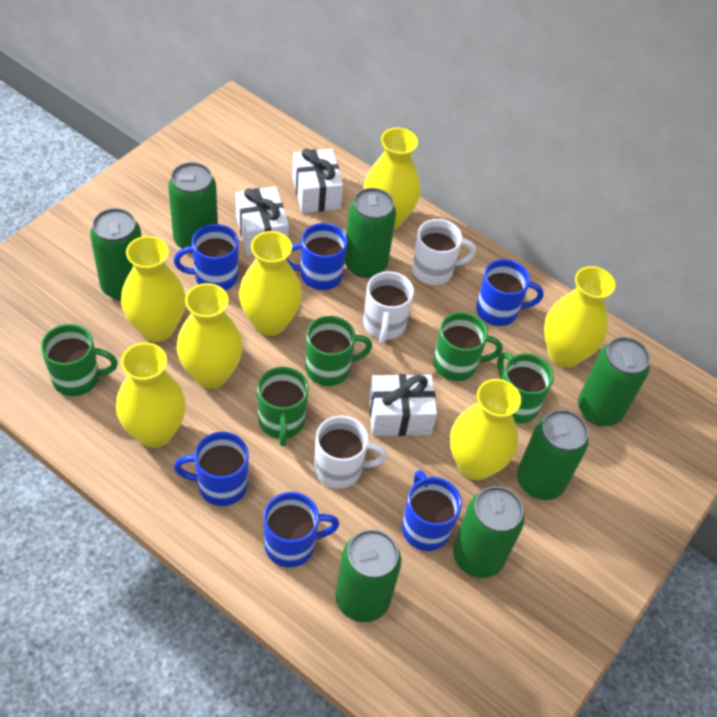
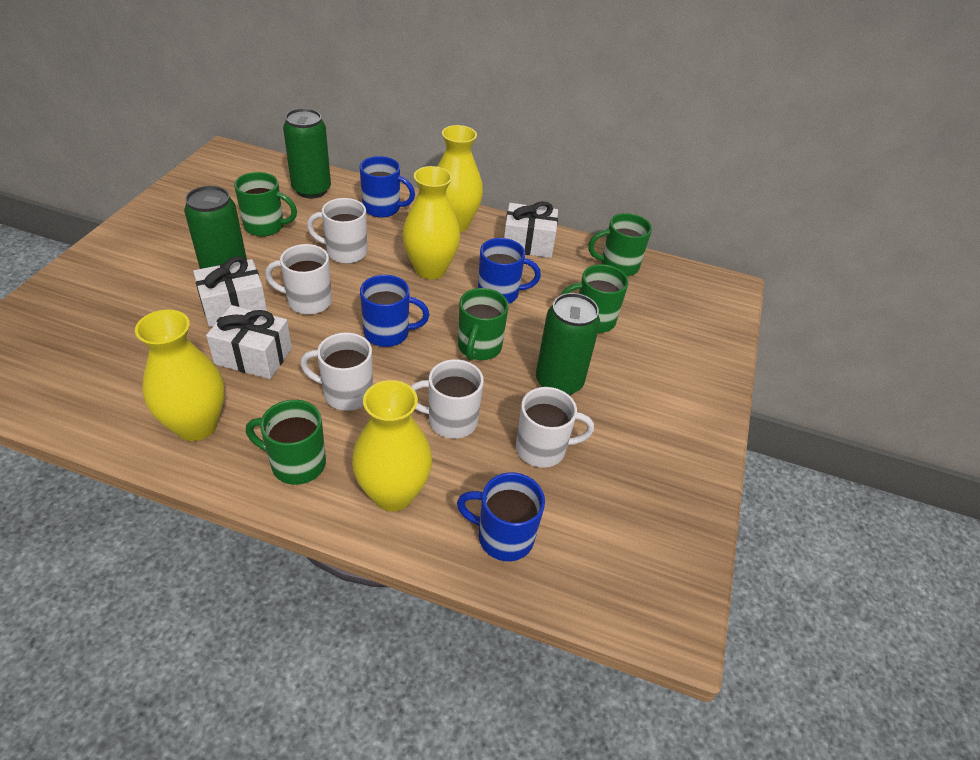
blue mug: [174,224,239,290] [174,432,249,506] [263,492,340,567] [287,223,348,290] [402,470,462,551] [476,259,543,326] = 6 -> [360,156,415,218] [360,275,429,347] [457,473,545,561] [478,238,541,304] = 4
green can: [90,208,142,301] [168,162,218,253] [335,529,401,622] [345,188,396,278] [453,486,525,578] [517,409,589,500] [578,337,650,426] = 7 -> [184,186,247,269] [283,108,331,199] [536,293,600,395] = 3
white mug: [314,416,387,489] [363,271,414,344] [412,219,476,285] = 3 -> [265,244,332,315] [300,332,373,411] [307,198,367,264] [411,359,484,439] [516,387,594,468] = 5
yellow vase: [116,342,186,448] [121,236,186,342] [176,283,243,388] [239,231,302,336] [363,128,420,229] [450,379,521,480] [544,266,615,368] = 7 -> [135,310,224,441] [352,380,432,511] [402,166,460,279] [437,125,483,232] = 4

